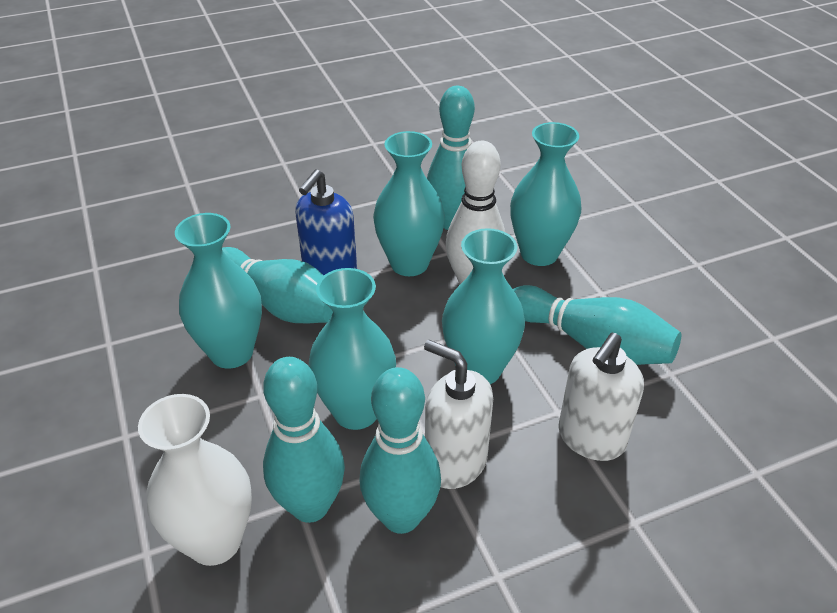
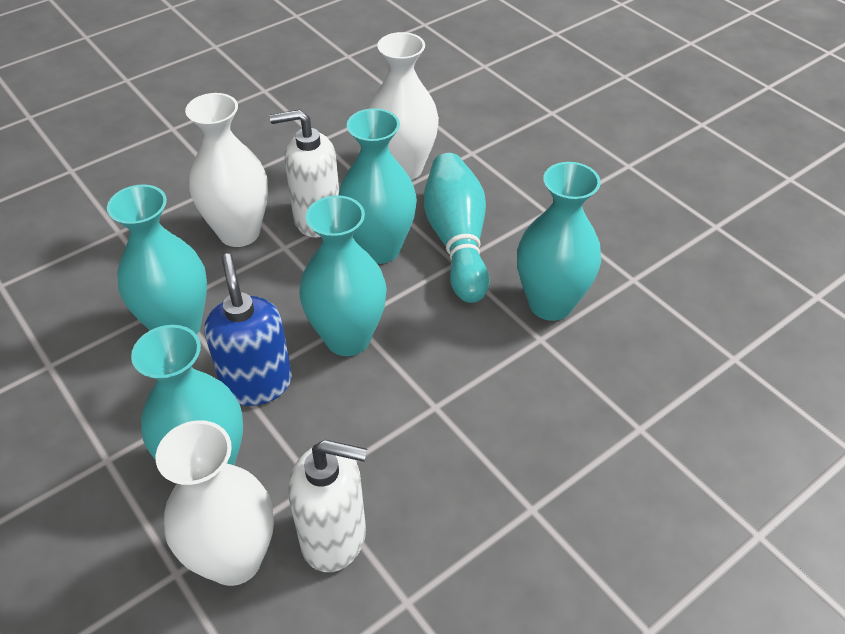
turquoise bowling pin: [222,247,333,323] [263,357,345,523] [360,367,441,534] [427,86,475,230] [513,285,681,365] = 5 -> [424,153,489,303] = 1
white bowling pin: [446,141,505,284] = 1 -> none = 0
white vase: [138,394,252,566] = 1 -> [156,420,274,586] [185,93,268,247] [369,32,439,180] = 3

